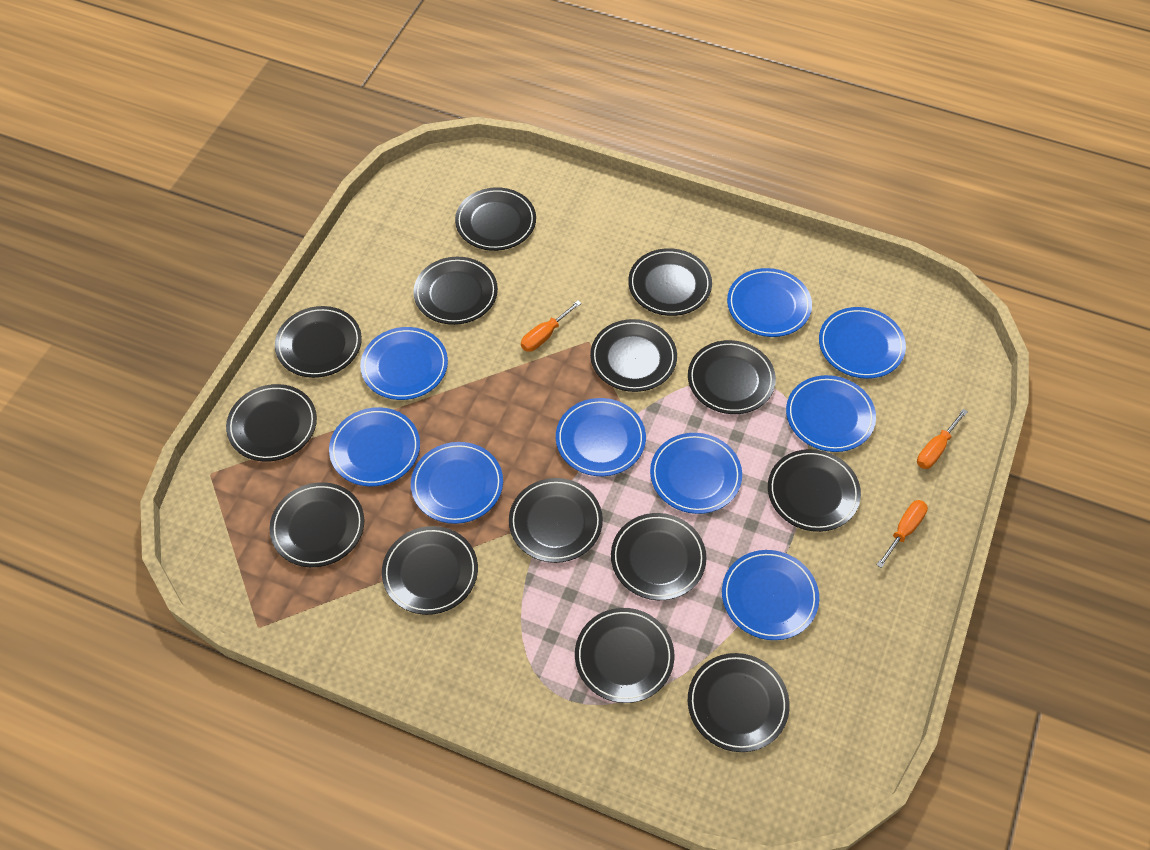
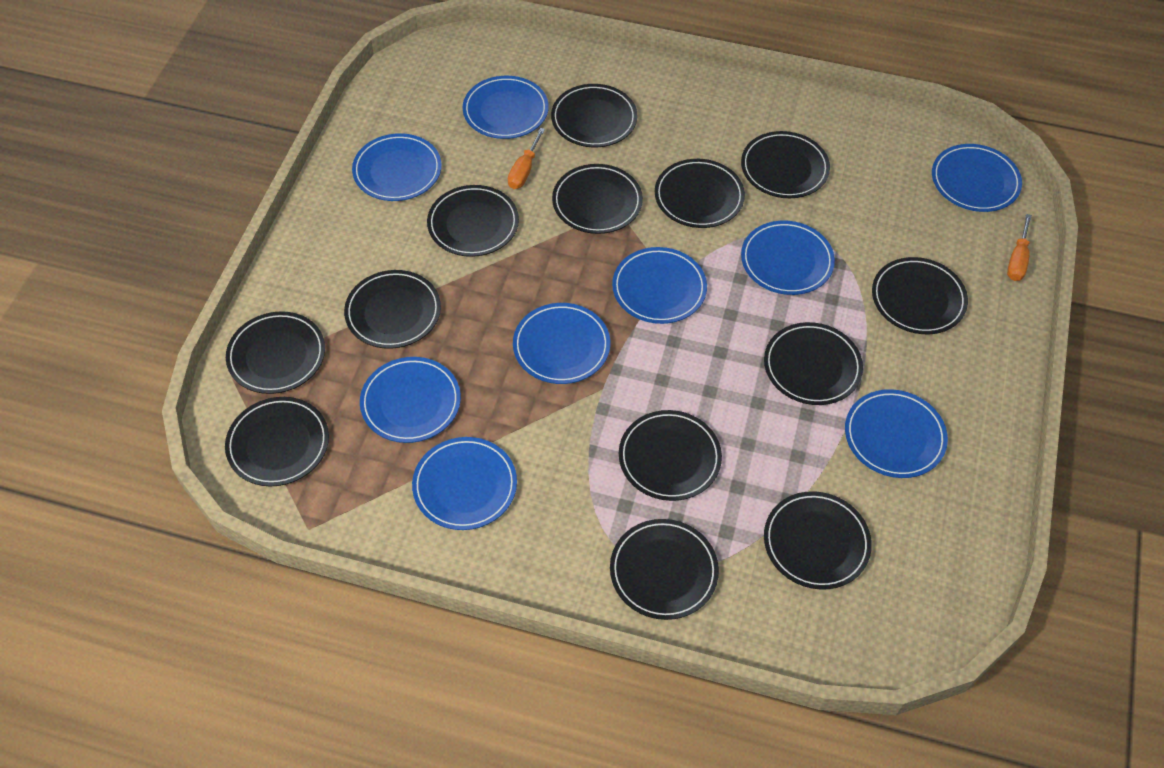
black plate: [226,384,317,462] [269,482,364,567] [275,306,362,378] [382,526,478,615] [413,257,498,325] [455,187,536,251] [509,478,603,563] [575,608,674,703] [590,319,677,392] [611,513,706,600] [628,248,712,316] [688,340,776,414] [688,653,790,752] [768,449,861,532] = 14 -> [225,397,329,486] [226,311,325,394] [344,270,441,349] [427,185,519,257] [551,84,637,147] [552,164,643,234] [610,519,719,620] [619,410,722,501] [655,159,745,228] [741,131,830,198] [764,322,863,405] [764,491,872,590] [872,257,968,334] = 13
orange screwdriver: [521,301,581,352] [877,500,928,568] [917,409,968,469] = 3 -> [508,128,545,189] [1007,214,1032,281] = 2

